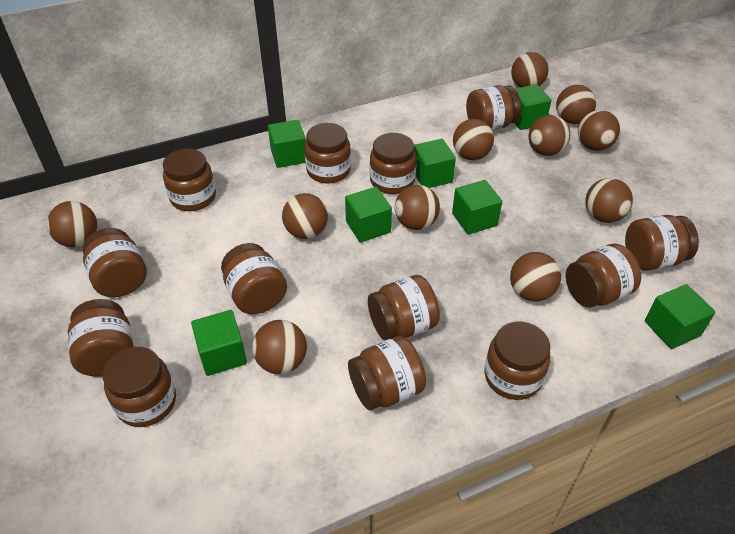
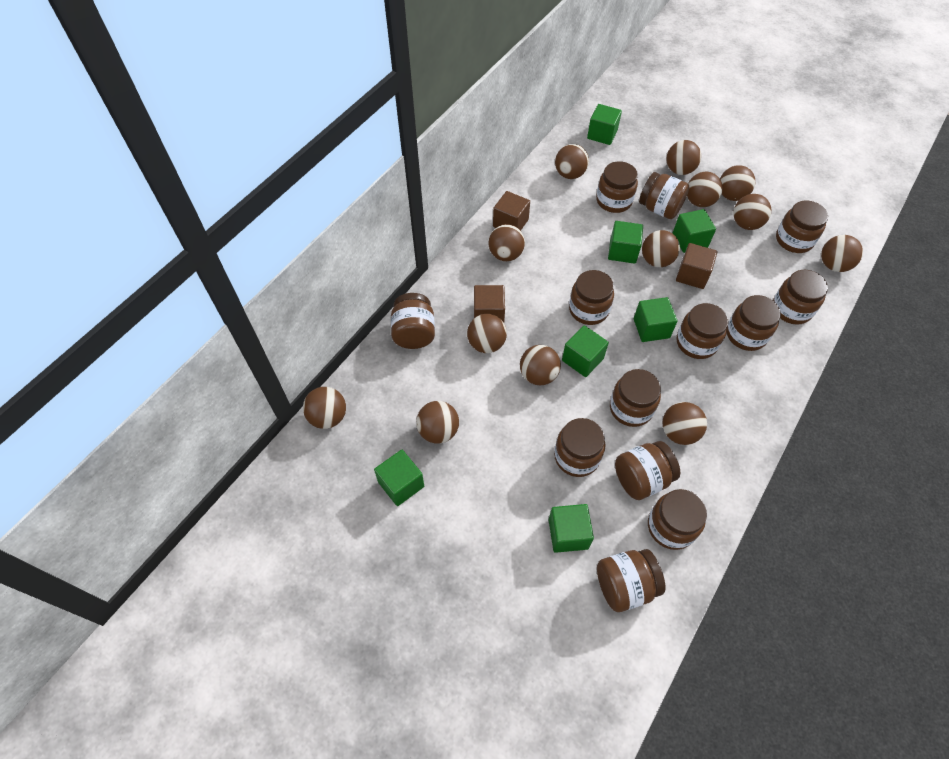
brown ball: [47,201,97,247] [252,320,307,374] [282,193,328,239] [395,185,440,230] [453,119,494,160] [510,252,561,301] [511,52,549,88] [529,115,570,156] [556,85,596,124] [578,110,620,151] [585,178,633,223] = 11 -> [303,387,346,429] [416,401,459,444] [467,314,507,353] [488,224,525,261] [520,345,561,385] [555,144,589,179] [642,230,680,267] [662,402,707,445] [666,140,701,175] [687,172,723,207] [720,165,755,201] [733,194,771,230] [821,235,863,272] = 13
brown cube: none = 0 -> [474,285,505,322] [493,191,530,231] [676,243,717,289] = 3

